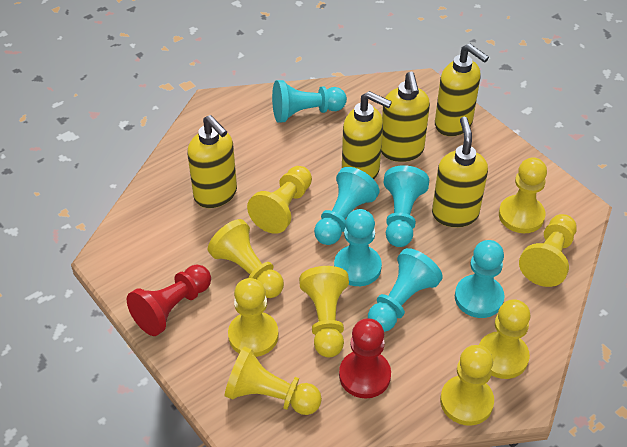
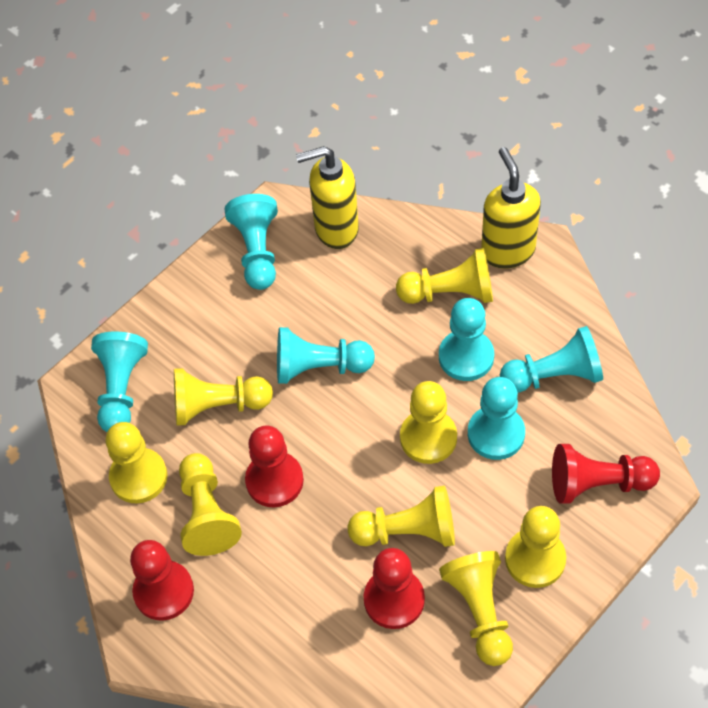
red pawn: [127,265,211,336] [339,318,391,398] = 2 -> [130,540,194,621] [245,425,304,507] [363,548,425,629] [552,444,660,504] = 4
yellow pawn: [208,219,284,298] [225,346,322,415] [228,278,279,357] [247,166,312,234] [299,266,349,357] [440,345,494,426] [479,299,531,379] [499,157,547,233] [519,214,577,287] = 9 -> [105,422,168,503] [174,368,273,426] [179,453,242,556] [348,485,455,547] [396,248,493,304] [400,381,457,464] [439,551,513,666] [505,506,566,588] = 8
yellow soap dispenser: [187,115,237,208] [342,91,392,179] [381,72,430,162] [432,117,488,227] [435,44,489,136] = 5 -> [296,146,359,249] [481,147,541,269] = 2

